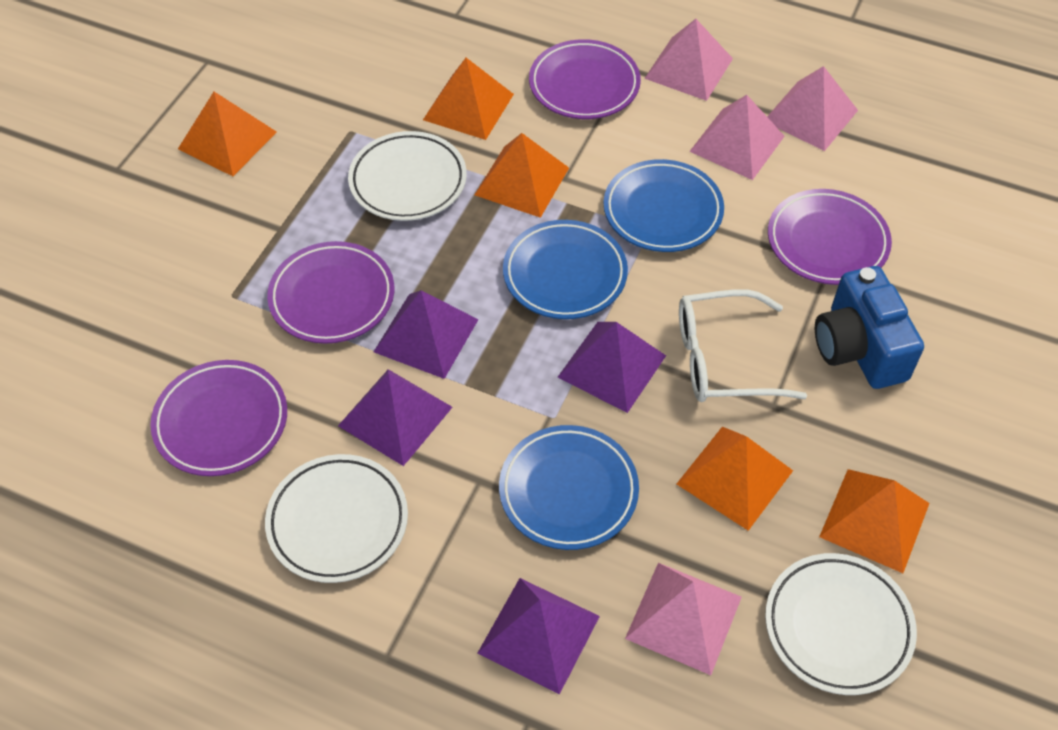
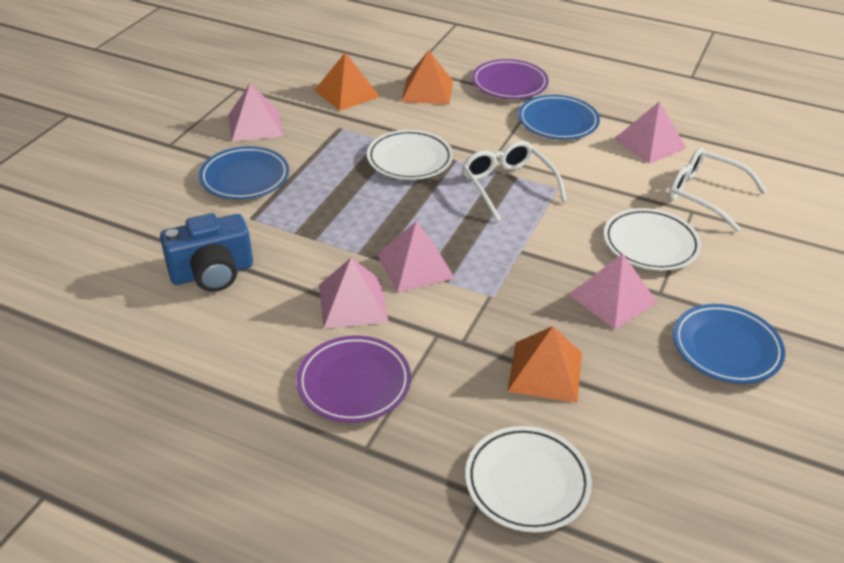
orange pyramid: [178,92,277,176] [423,58,514,140] [475,133,569,218] [677,427,793,531] [819,469,930,573] = 5 -> [315,52,380,111] [401,50,453,105] [507,326,582,403] = 3
pink pyramid: [625,563,742,675] [644,19,733,101] [689,95,785,180] [767,66,858,151] = 4 -> [229,83,283,142] [319,258,388,328] [377,221,455,293] [569,254,658,330] [614,101,686,164] = 5
purple plate: [150,360,287,476] [267,241,394,344] [529,39,641,119] [768,189,892,285] = 4 -> [296,335,411,423] [472,59,549,99] = 2
purple pyramid: [338,369,453,466] [374,290,479,379] [477,578,600,695] [558,322,666,413] = 4 -> none = 0
white glasses: [679,289,807,402] = 1 -> [462,141,567,222] [669,147,767,232] = 2

